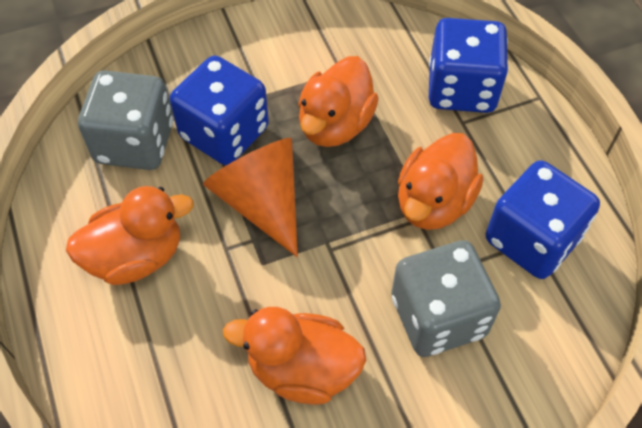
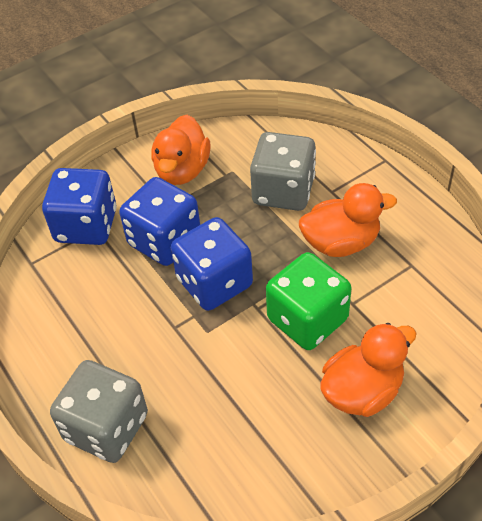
green dice: none = 0 -> [266,252,351,350] = 1
orange cone: [202,138,298,257] = 1 -> none = 0
orange duck: [66,186,194,285] [223,307,366,405] [298,56,379,147] [398,133,483,230] = 4 -> [151,115,211,185] [299,183,397,257] [320,323,417,417] = 3

